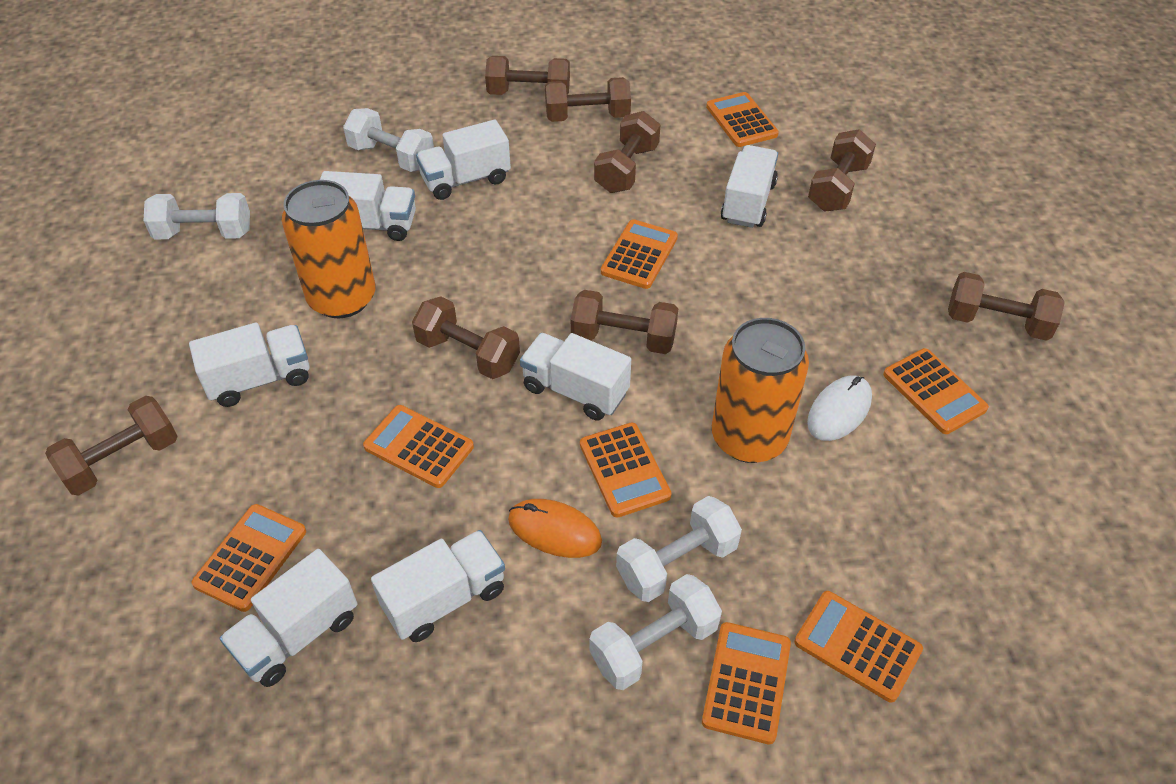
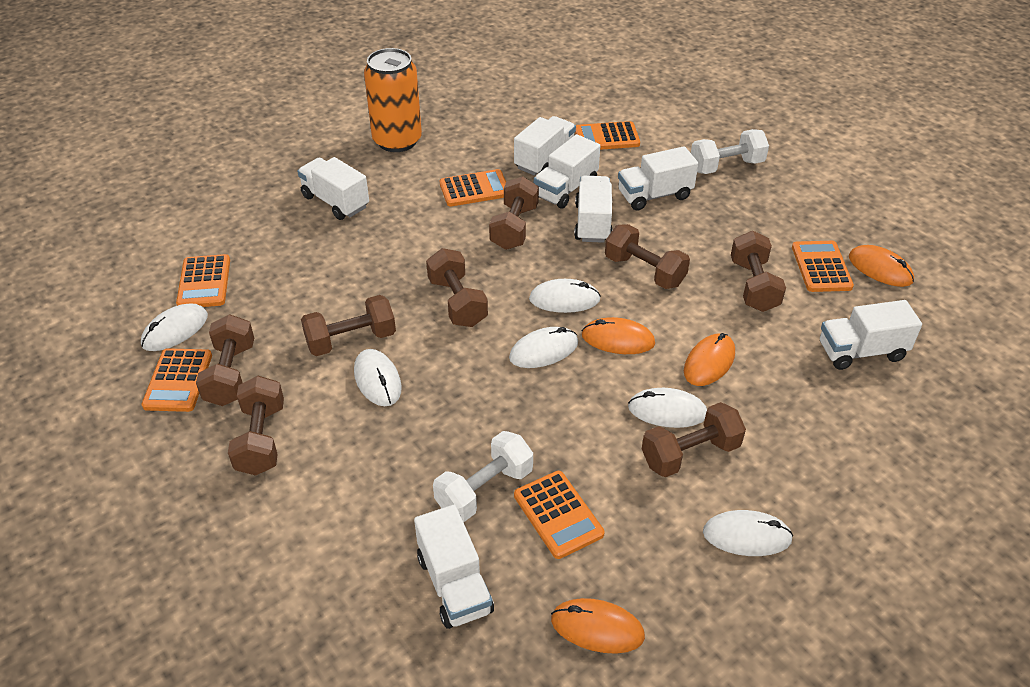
orange calculator: [192,504,306,612] [363,405,474,488] [580,423,671,517] [601,219,678,289] [702,622,791,744] [706,92,779,147] [794,591,923,702] [883,348,989,434] = 8 -> [141,348,212,412] [176,254,230,307] [440,169,506,207] [514,471,605,559] [575,121,640,150] [792,241,854,292] = 6
orange can: [282,180,375,318] [712,318,809,463] = 2 -> [364,48,422,152] = 1
orange mouse: [508,499,602,558] = 1 -> [551,598,645,654] [582,317,655,354] [684,333,735,386] [849,245,914,287] = 4
white dumbbell: [144,193,250,239] [343,108,434,172] [589,574,722,690] [616,496,742,602] = 4 -> [433,431,533,522] [691,129,769,174] = 2
white mouse: [807,375,872,441] = 1 -> [141,304,208,351] [354,349,402,406] [509,327,578,368] [529,279,601,313] [628,388,707,428] [703,510,793,556] = 6

